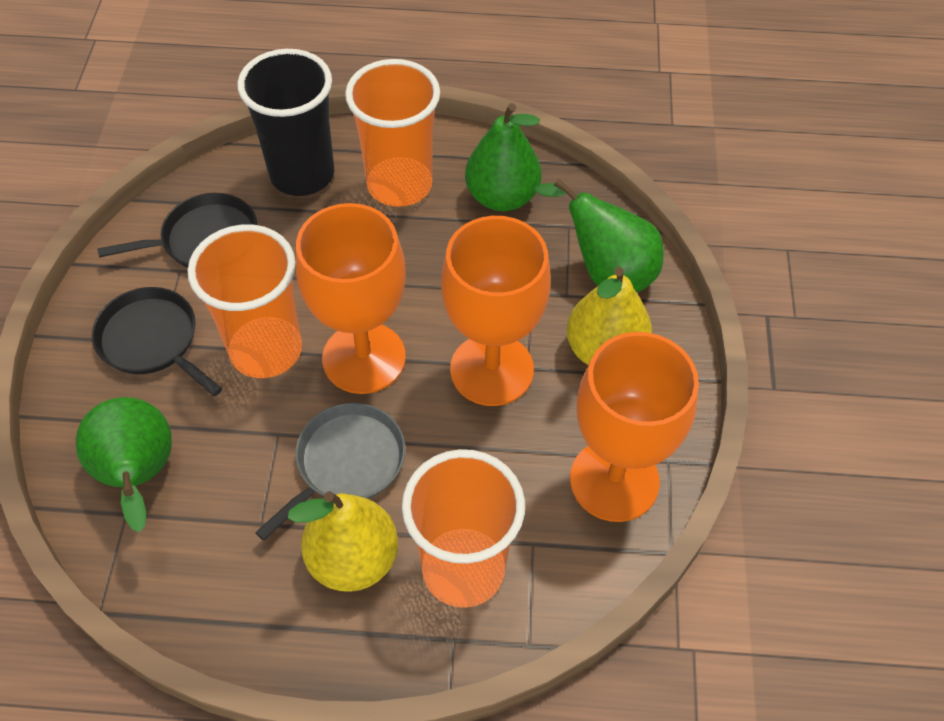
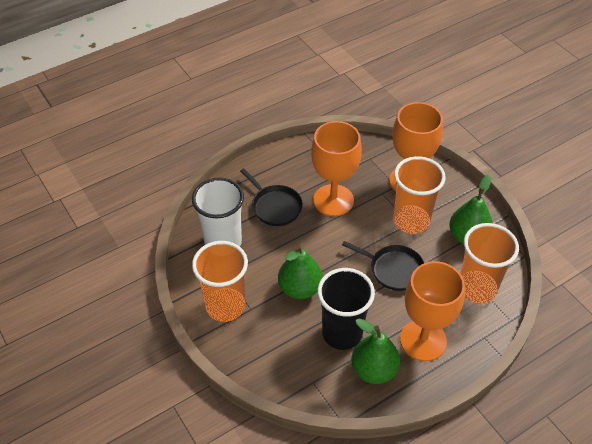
grey pan: [255,403,406,541] = 1 -> none = 0
white cup: none = 0 -> [192,178,244,246] = 1
yellow pear: [288,491,398,592] [566,267,652,365] = 2 -> none = 0

